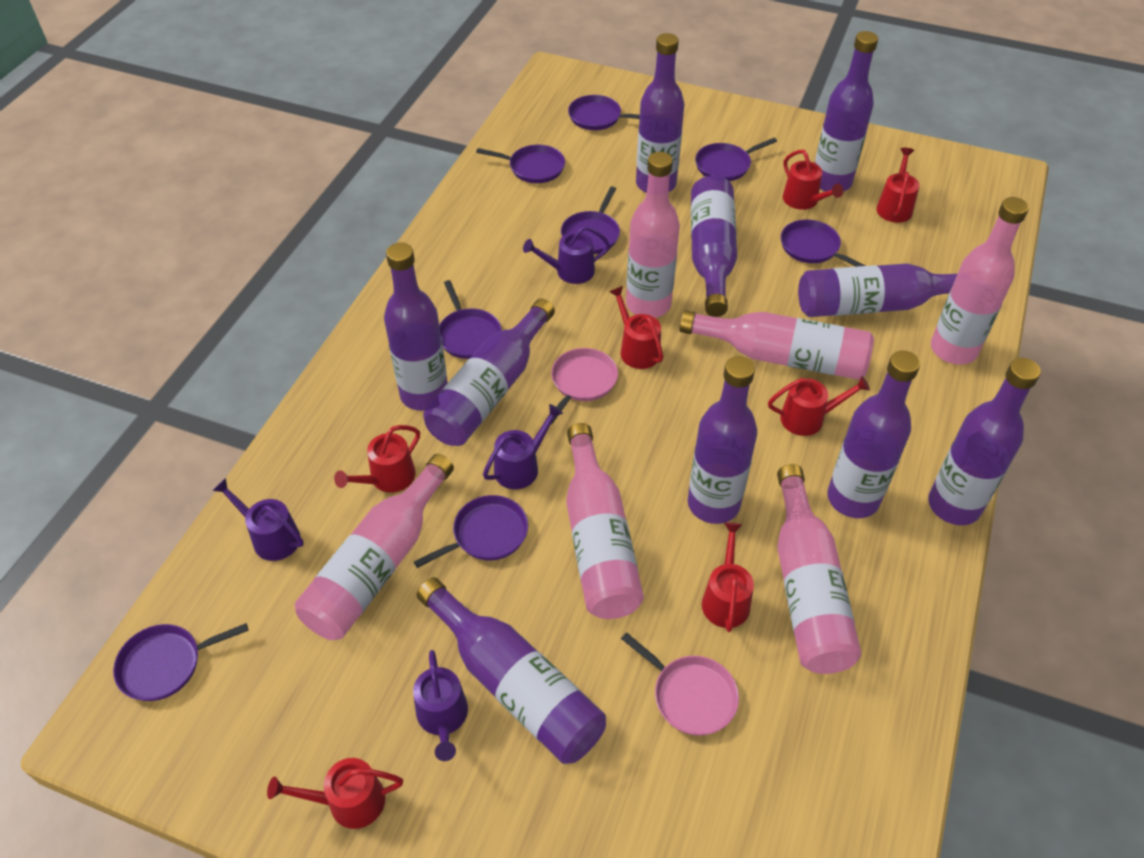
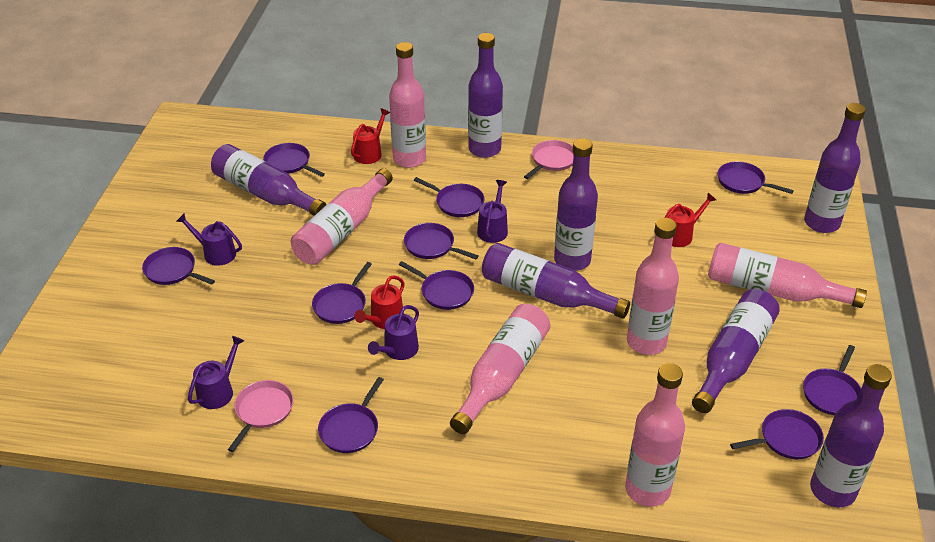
purple bottle: [384,243,448,411] [417,577,606,764] [423,298,555,446] [636,33,684,193] [688,356,757,524] [691,176,737,317] [798,264,957,317] [815,31,878,192] [827,350,920,518] [928,358,1041,525] = 10 -> [211,144,327,216] [468,33,503,158] [482,243,630,319] [554,138,598,271] [692,289,780,413] [804,103,866,233] [810,364,892,507] = 7
purple pan: [113,623,248,701] [414,495,528,568] [439,280,502,359] [476,145,565,183] [561,187,620,254] [568,95,640,130] [695,138,777,181] [781,220,866,267] = 8 -> [142,247,215,285] [263,143,325,177] [312,262,372,324] [318,377,384,453] [399,261,474,310] [404,223,479,259] [414,177,485,217] [718,161,794,194] [730,409,824,459] [803,345,861,415] = 10
red watering can: [267,758,403,829] [334,425,420,493] [609,286,663,369] [702,522,754,632] [768,376,870,436] [783,150,843,210] [876,148,919,223] = 7 -> [351,108,390,164] [354,275,405,329] [664,193,716,247] = 3

